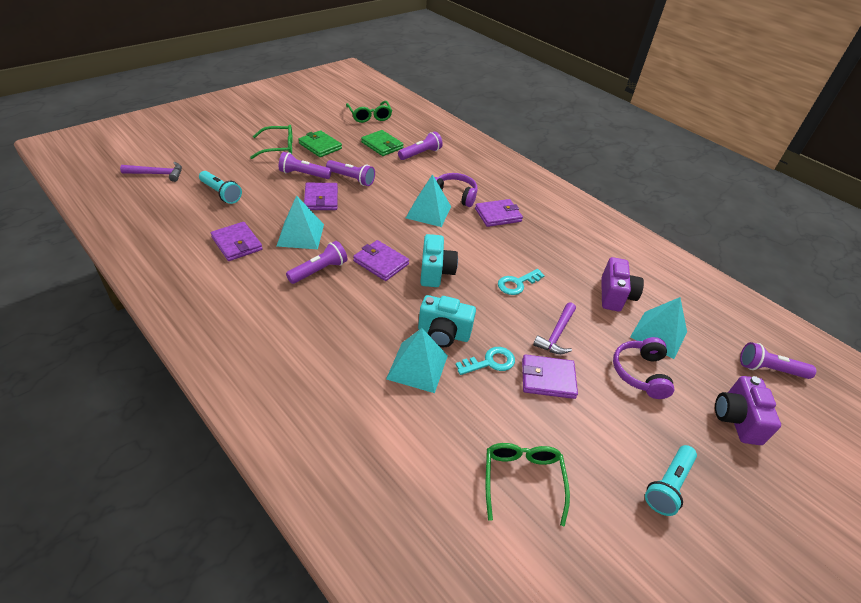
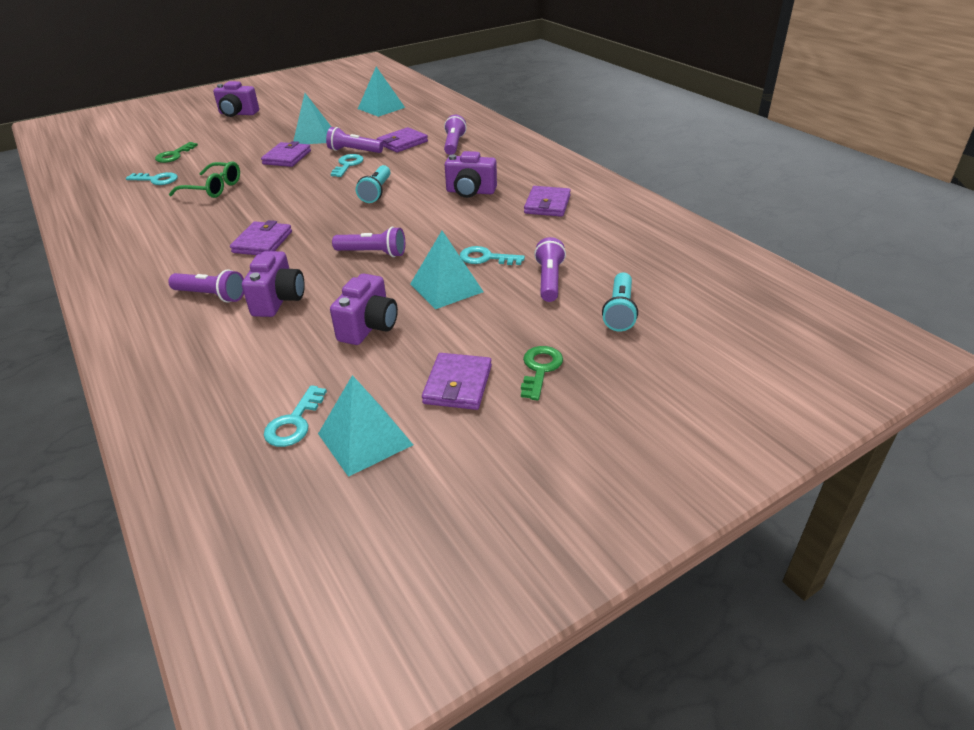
green glasses: [250,125,293,159] [346,101,392,123] [486,443,570,526] = 3 -> [169,161,240,198] = 1
green key: none = 0 -> [155,142,198,163] [521,346,563,400] = 2
green wallet: [298,130,342,157] [361,130,404,156] = 2 -> none = 0
purple camera: [601,257,644,312] [715,376,781,445] = 2 -> [213,81,259,117] [242,251,305,317] [330,274,398,345] [444,151,497,198] = 4
purple hammer: [120,162,182,182] [533,302,576,354] = 2 -> none = 0
purple headphones: [434,173,478,207] [613,337,674,399] = 2 -> none = 0
turquoise camera: [418,295,476,347] [420,234,458,287] = 2 -> none = 0
turquoise key: [456,347,515,375] [498,269,545,295] = 2 -> [126,172,178,185] [264,385,327,447] [331,154,364,177] [460,246,525,265] = 4

